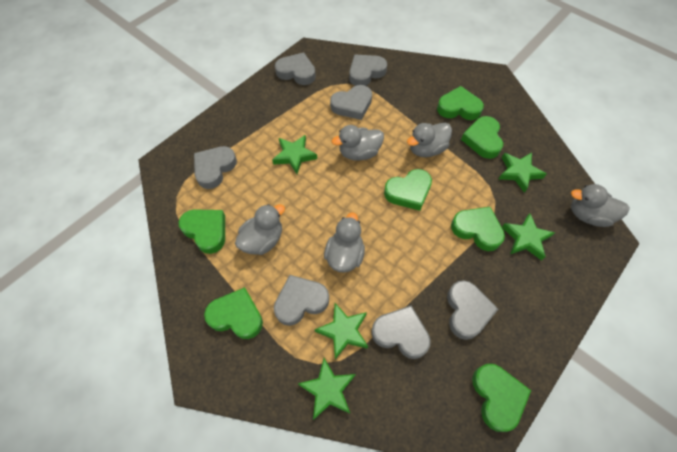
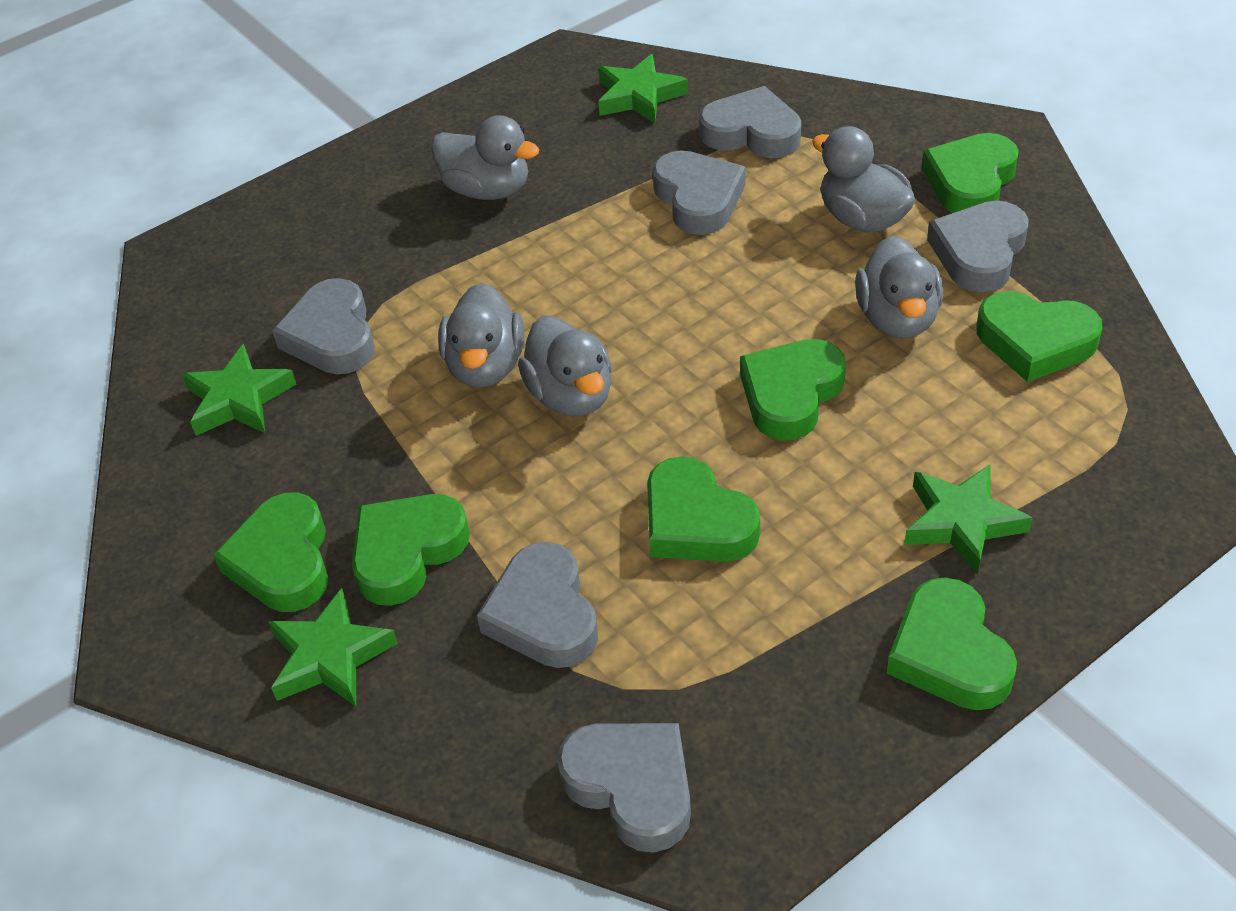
green star: [272,135,317,174] [298,358,356,420] [315,303,368,359] [499,153,546,193] [502,213,555,261] = 5 -> [182,344,296,436] [268,588,398,707] [598,54,688,123] [904,465,1033,575] = 4
grey heart: [194,146,237,189] [274,275,329,326] [275,52,316,85] [330,85,372,120] [349,54,387,86] [371,306,431,359] [447,280,498,340] = 7 -> [272,278,375,374] [477,542,598,668] [557,723,691,853] [652,150,745,235] [699,86,801,158] [927,201,1029,292] = 6

